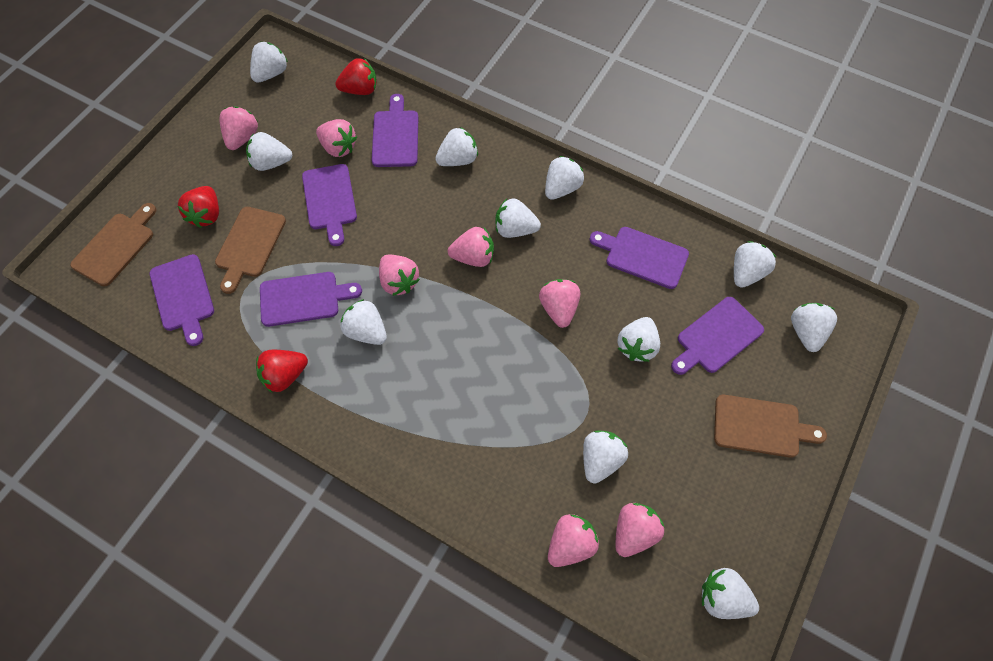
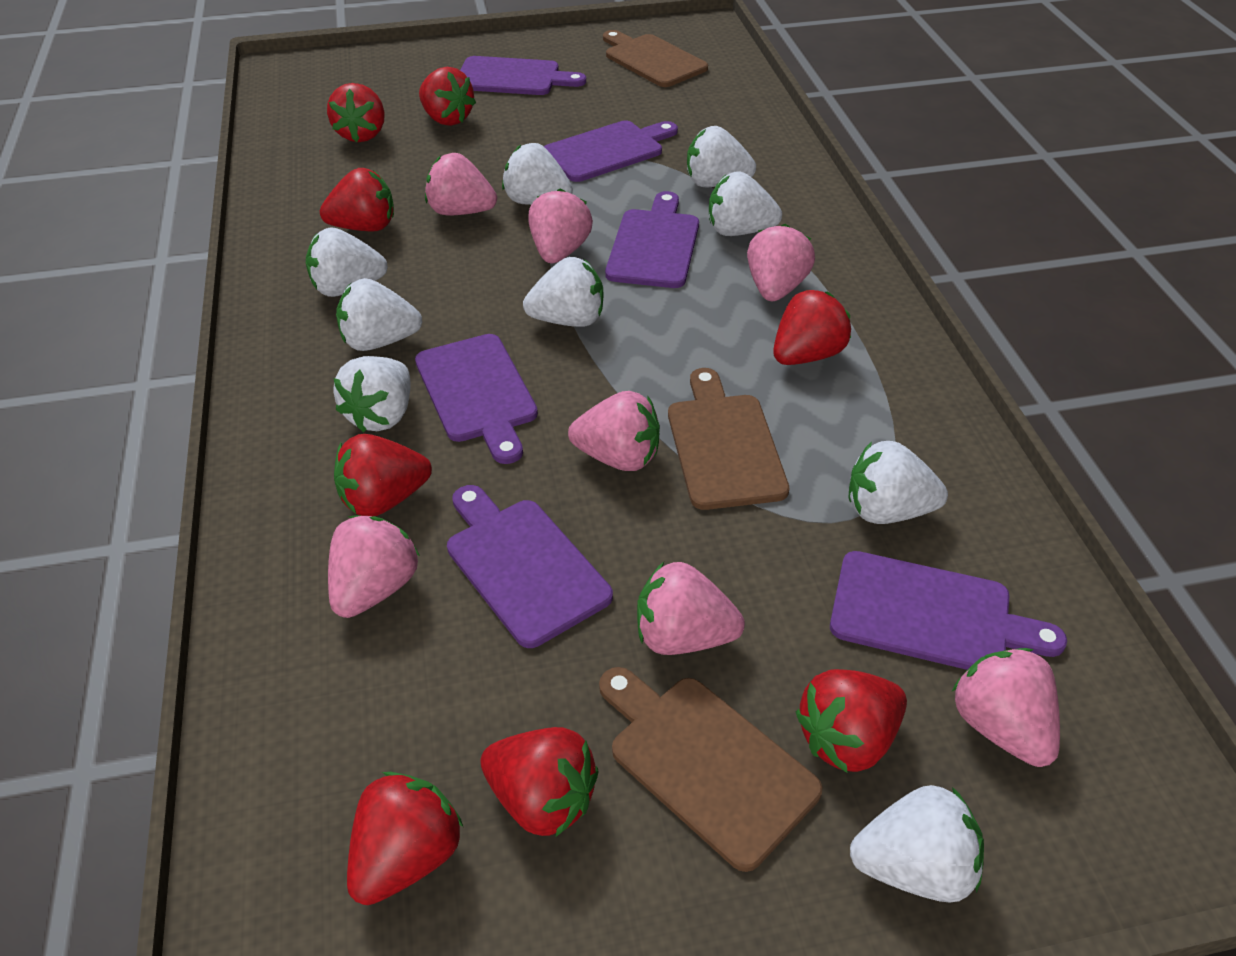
red strawberry: [178,186,219,228] [256,350,308,393] [335,58,377,95] = 3 -> [320,168,394,232] [327,83,385,142] [334,434,432,516] [347,772,463,905] [419,67,476,126] [481,727,598,837] [773,290,851,365] [796,669,907,773] = 8
white strawberry: [246,132,293,171] [250,42,288,83] [341,299,387,345] [435,127,478,166] [496,198,541,238] [545,156,584,200] [583,430,628,484] [617,317,660,362] [702,568,759,619] [734,241,776,288] [791,303,837,352] = 11 -> [306,227,388,297] [333,356,411,432] [336,278,423,351] [502,143,573,205] [523,257,603,327] [687,126,756,187] [709,171,782,236] [849,441,948,524] [850,785,984,903] = 9

